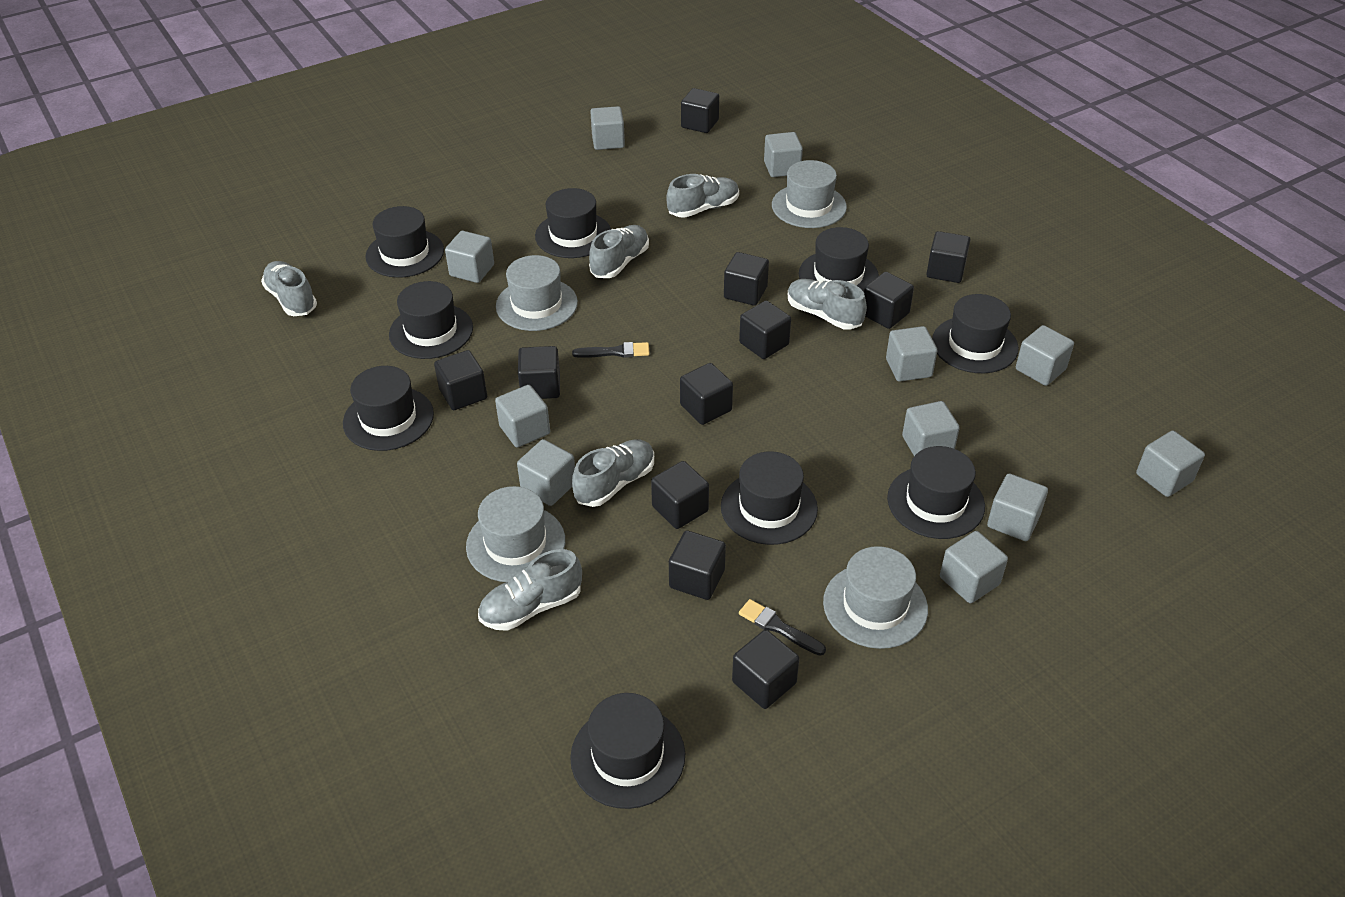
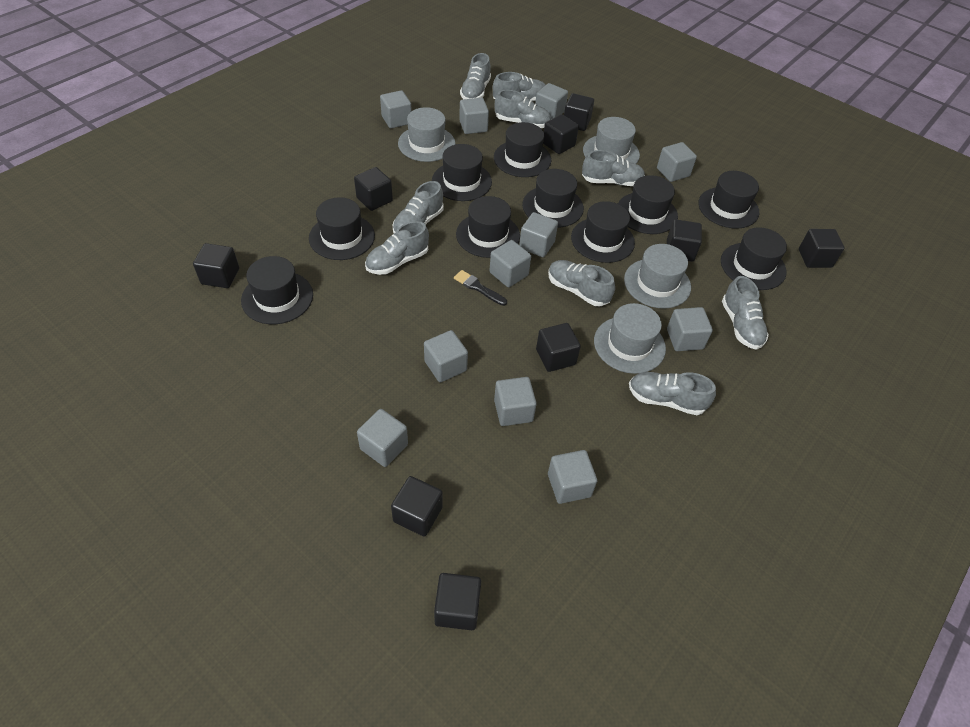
black brush: [572,342,650,358] [739,599,826,655] = 2 -> [454,270,507,306] = 1
black cube: [434,350,487,410] [518,346,560,399] [651,461,709,529] [669,530,726,600] [680,363,733,425] [681,88,719,133] [724,252,769,306] [732,630,799,709] [739,300,791,359] [864,272,914,329] [926,231,970,283] = 11 -> [193,243,239,288] [354,167,393,211] [391,476,443,537] [434,573,481,630] [536,323,581,372] [543,114,579,154] [564,93,594,131] [667,219,702,261] [799,229,845,268] = 9
black hat: [343,366,434,451] [365,206,444,278] [389,281,473,359] [535,188,611,258] [570,693,685,809] [721,451,818,545] [799,227,879,292] [887,446,985,539] [932,294,1019,373] = 9 -> [241,256,313,324] [309,197,375,260] [432,144,492,201] [456,196,520,258] [494,122,551,177] [522,169,584,228] [571,201,635,263] [618,175,678,234] [698,171,759,229] [721,227,787,290] = 10
grey shoe: [261,261,317,316] [478,549,582,631] [572,439,654,507] [589,225,649,278] [666,174,739,218] [788,279,867,330] = 6 -> [365,221,429,275] [393,181,444,233] [460,53,491,99] [493,72,546,101] [495,90,551,128] [548,260,615,306] [582,150,645,186] [629,372,716,415] [722,276,769,350] = 9

